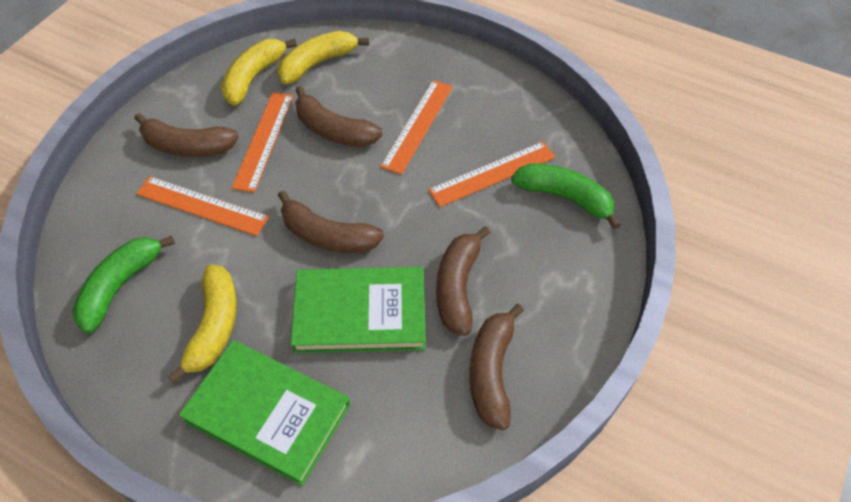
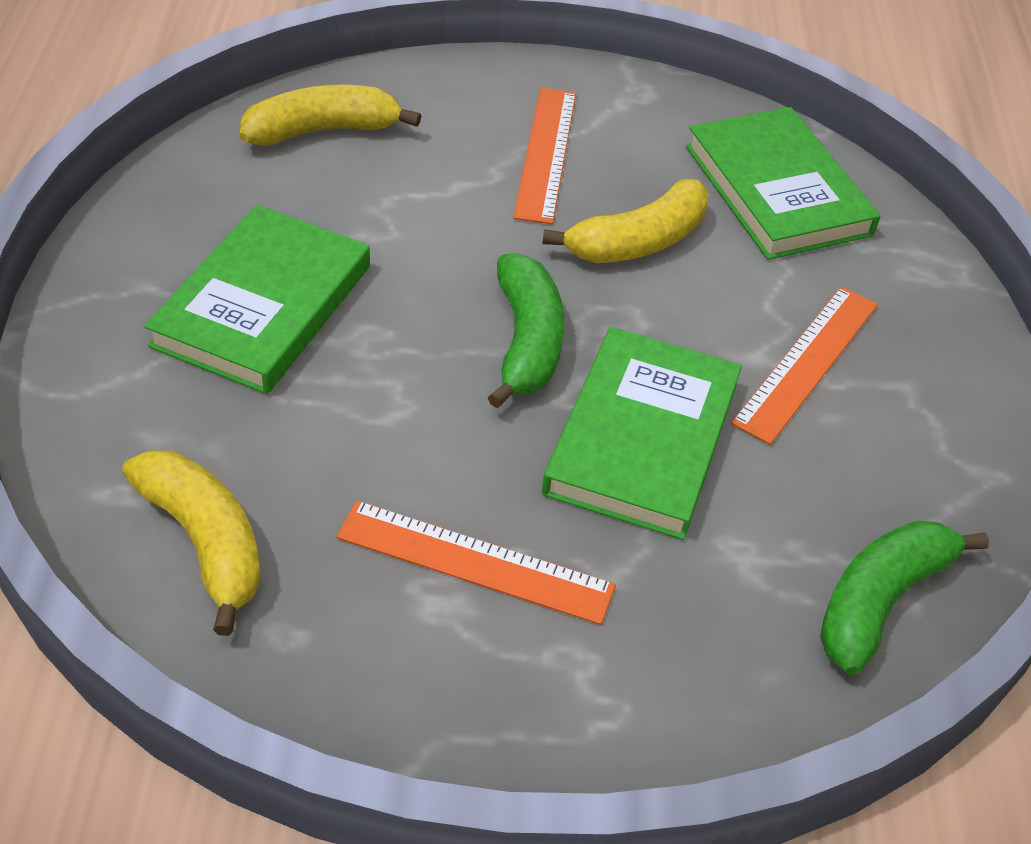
brown banana: [134,113,239,157] [278,190,384,253] [295,86,383,147] [436,226,491,336] [469,304,524,430] = 5 -> none = 0
green book: [179,340,350,486] [291,267,426,353] = 2 -> [144,205,370,394] [542,327,742,540] [686,107,880,260] = 3
orange ruler: [136,176,269,236] [232,92,294,193] [380,80,453,175] [428,141,556,207] = 4 -> [337,500,616,625] [513,88,576,224] [731,286,878,445] = 3

